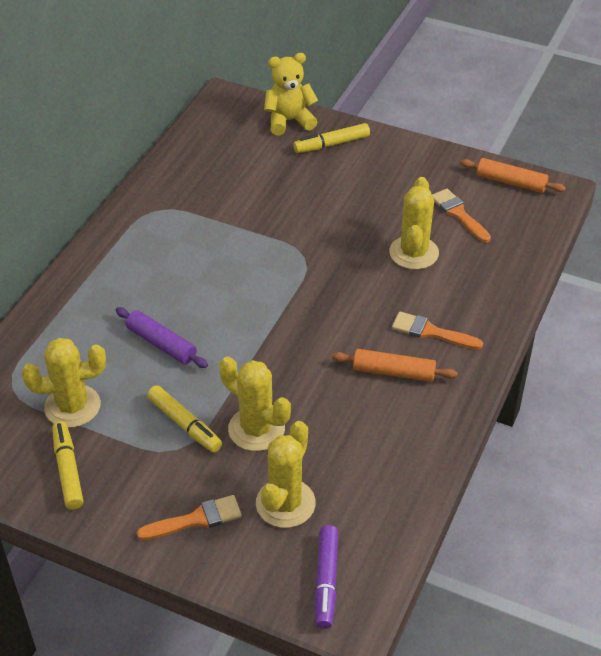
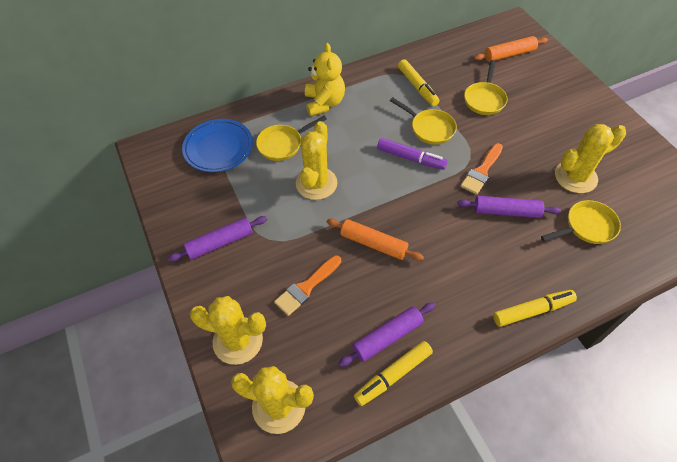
blue plate: none = 0 -> [182,119,253,172] = 1
orange brush: [137,495,242,540] [392,312,483,350] [432,189,491,243] = 3 -> [274,255,341,316] [461,143,503,195] = 2
purple rolling pin: [116,307,208,368] = 1 -> [168,216,267,262] [338,302,435,367] [457,196,561,218] = 3
yellow pan: none = 0 -> [256,116,327,161] [390,97,457,145] [464,60,508,115] [541,200,621,244] = 4

